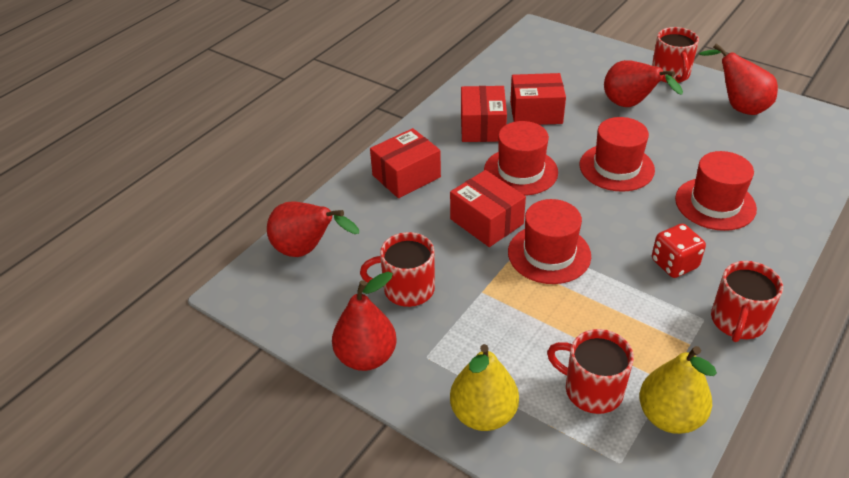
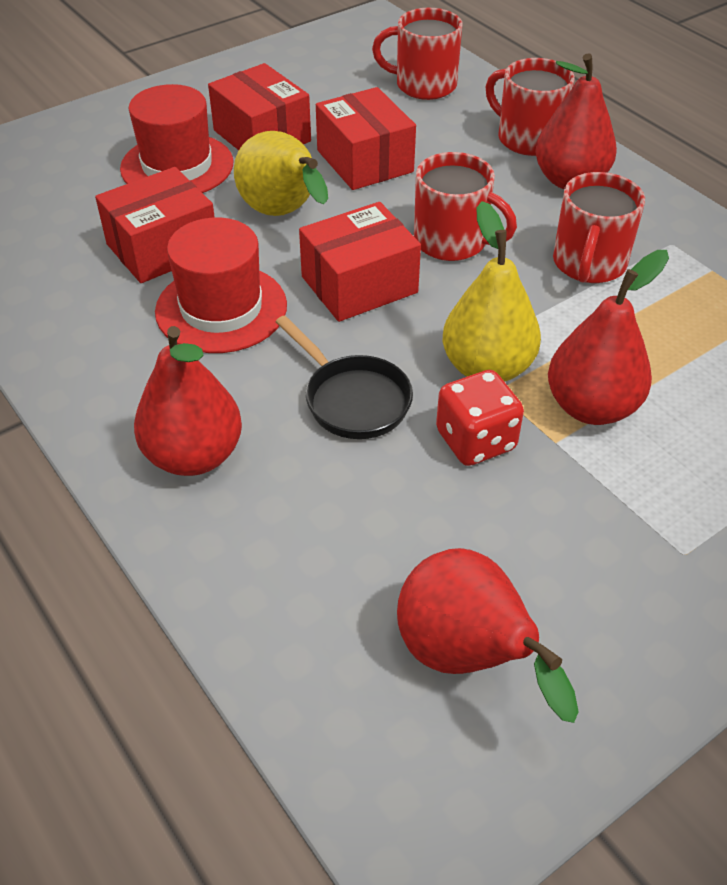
black pan: none = 0 -> [276,315,413,439] = 1
red hat: [484,121,558,196] [508,199,591,284] [580,117,655,192] [675,151,757,231] = 4 -> [120,84,233,193] [155,217,287,353] = 2

